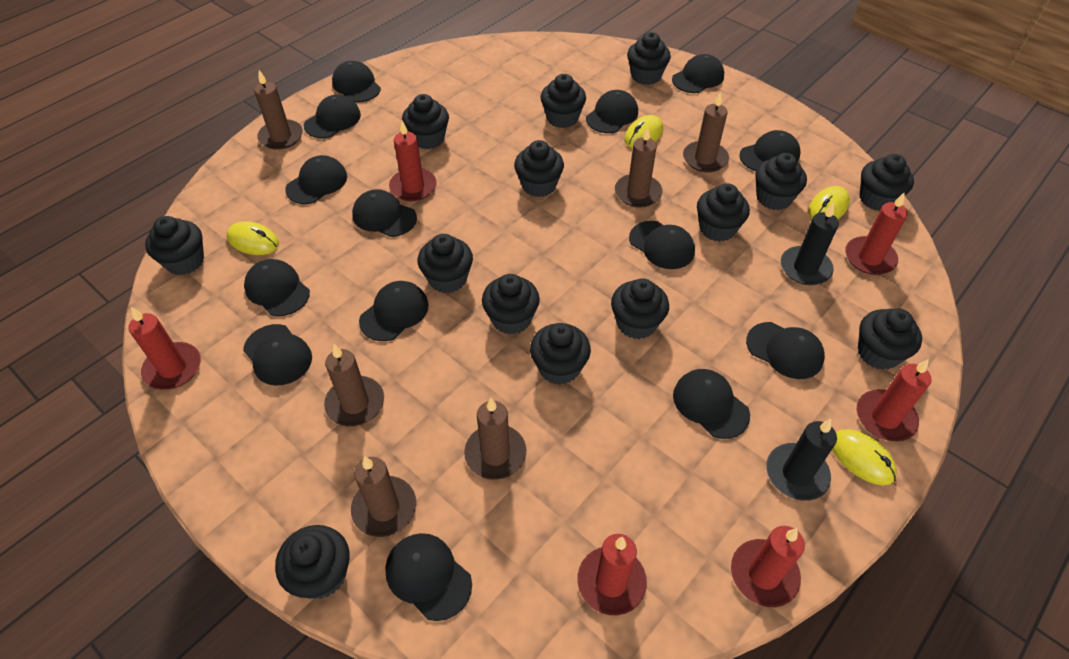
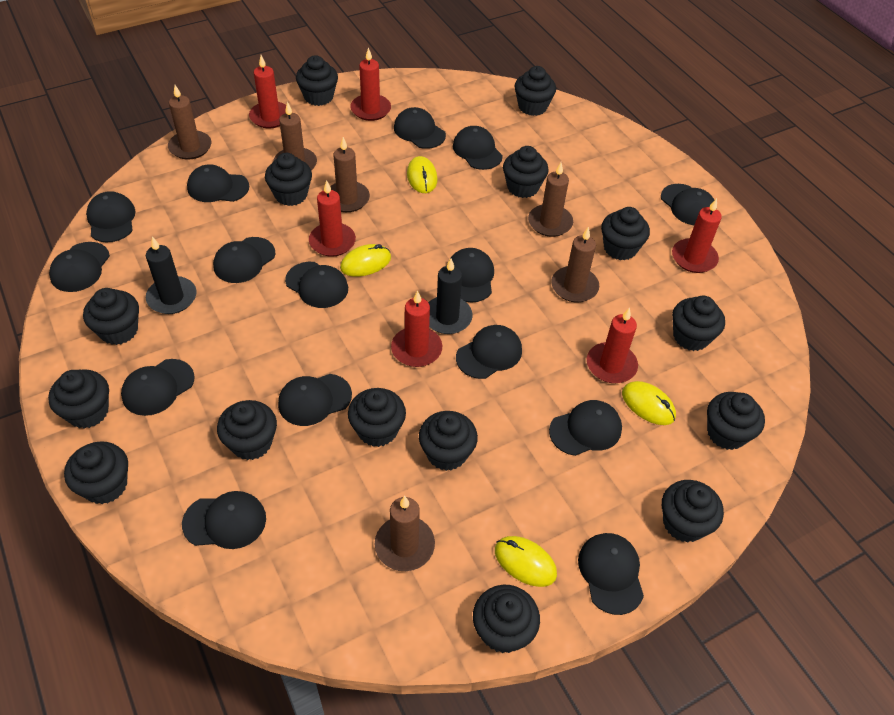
black cap: [243,324,312,386] [244,259,310,316] [285,155,347,204] [304,95,361,138] [332,61,381,102] [352,189,417,237] [359,281,429,341] [385,533,472,621] [586,90,638,133] [629,221,695,269] [672,54,724,93] [673,369,750,439] [739,130,800,171] [746,322,825,379] = 14 -> [49,242,110,292] [86,191,136,242] [121,359,195,416] [182,491,266,549] [187,164,249,202] [213,237,275,283] [278,374,352,426] [285,262,348,308] [394,107,446,149] [448,248,494,302] [453,126,503,170] [456,325,522,379] [549,400,622,456] [578,533,644,615] [661,184,714,225] = 15
black cupcake: [145,216,204,275] [275,525,350,599] [402,94,449,149] [418,234,473,293] [482,274,540,334] [514,140,564,197] [530,323,591,385] [541,74,586,128] [611,278,669,339] [627,32,671,85] [697,183,750,242] [755,153,807,210] [858,308,922,370] [860,154,914,211] = 14 -> [48,369,109,429] [64,441,128,504] [83,288,139,345] [217,400,277,460] [265,153,312,206] [296,55,338,106] [348,388,406,447] [419,411,478,471] [473,585,540,653] [503,146,549,198] [514,66,556,116] [601,207,650,260] [662,480,724,543] [672,296,725,351] [707,392,765,450] = 15

